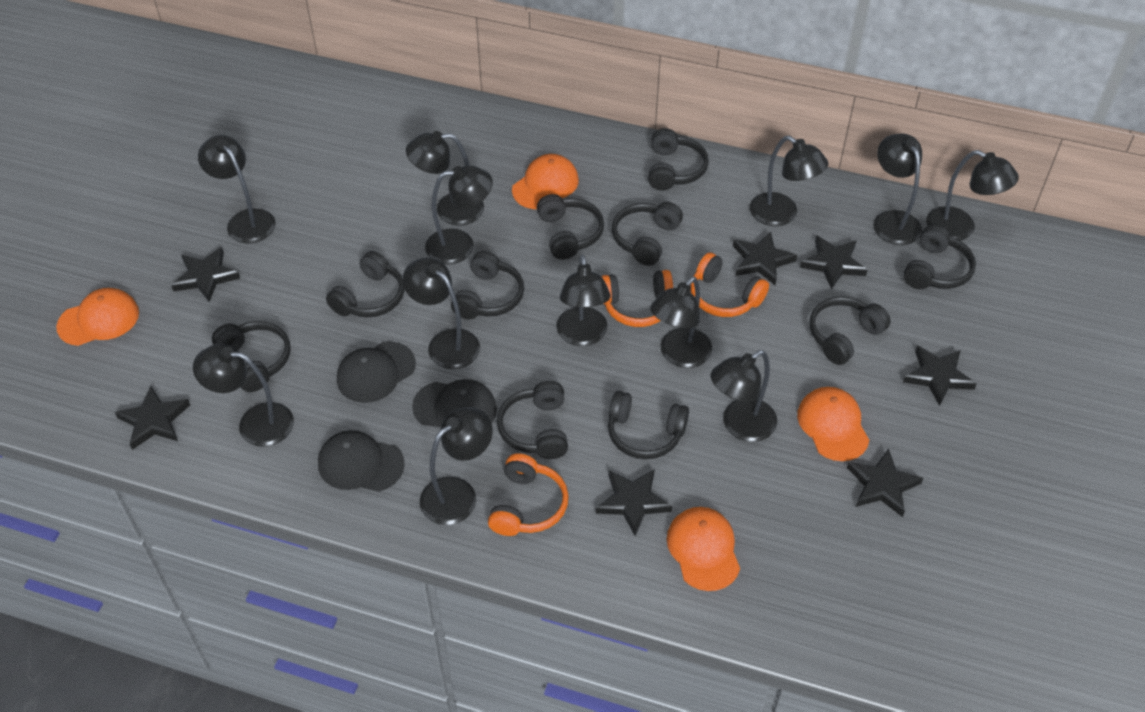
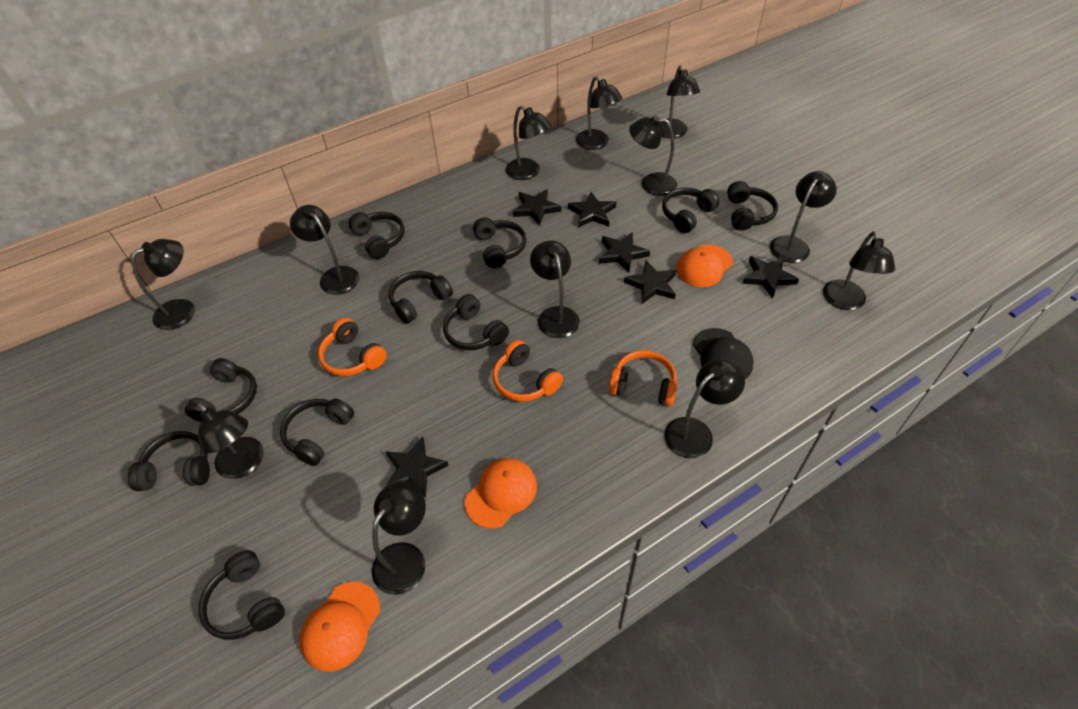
black cap: [318,430,405,492] [337,341,416,403] [412,379,497,427] = 3 -> [693,328,754,379] = 1
black star: [115,386,190,450] [171,247,240,302] [596,469,672,536] [733,231,797,285] [800,235,868,290] [847,448,923,517] [903,346,977,406] = 7 -> [385,437,449,498] [513,189,561,226] [568,192,616,228] [599,232,650,273] [624,261,677,304] [742,256,799,298] = 6
orange cap: [56,288,139,346] [512,154,579,209] [667,507,740,591] [797,387,869,461] = 4 -> [300,582,380,672] [465,458,537,528] [676,245,733,287] = 3

